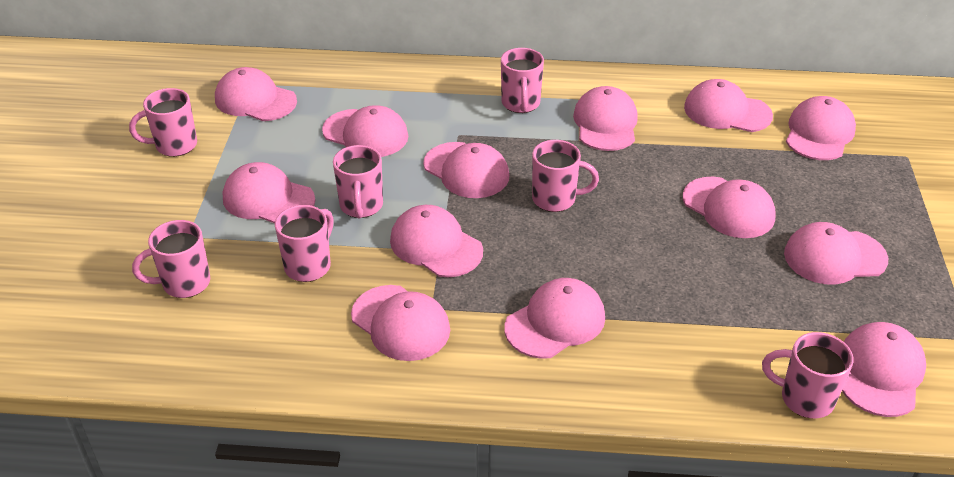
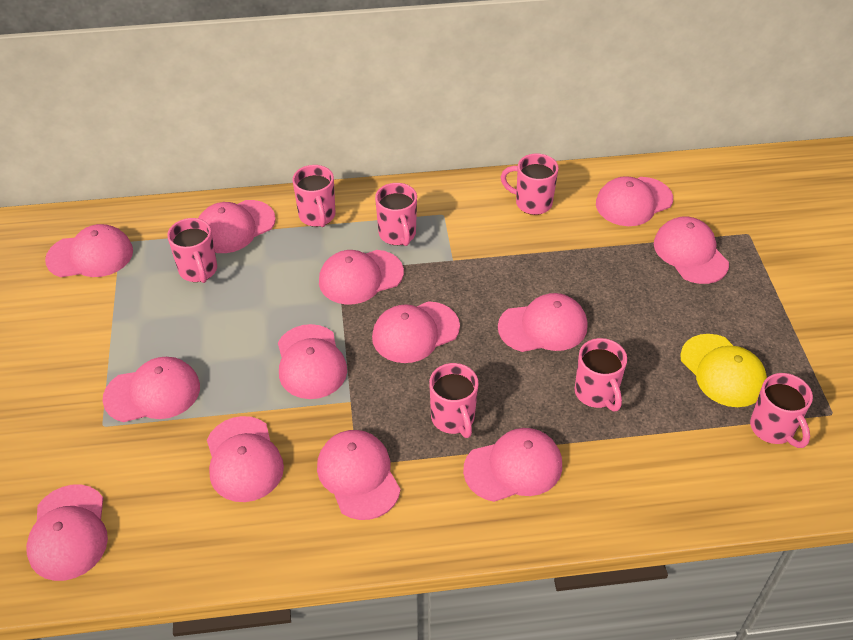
yellow cap: none = 0 -> [680,334,767,407] = 1

